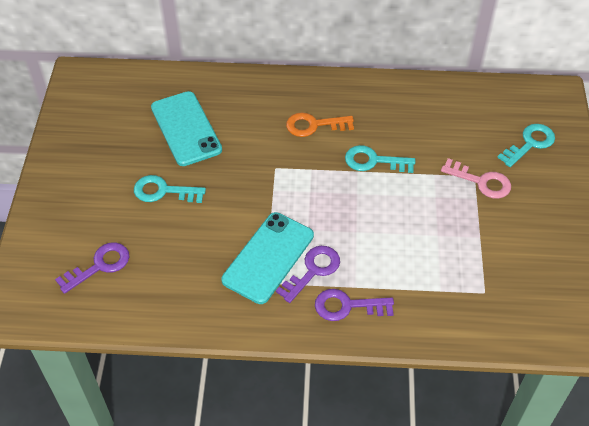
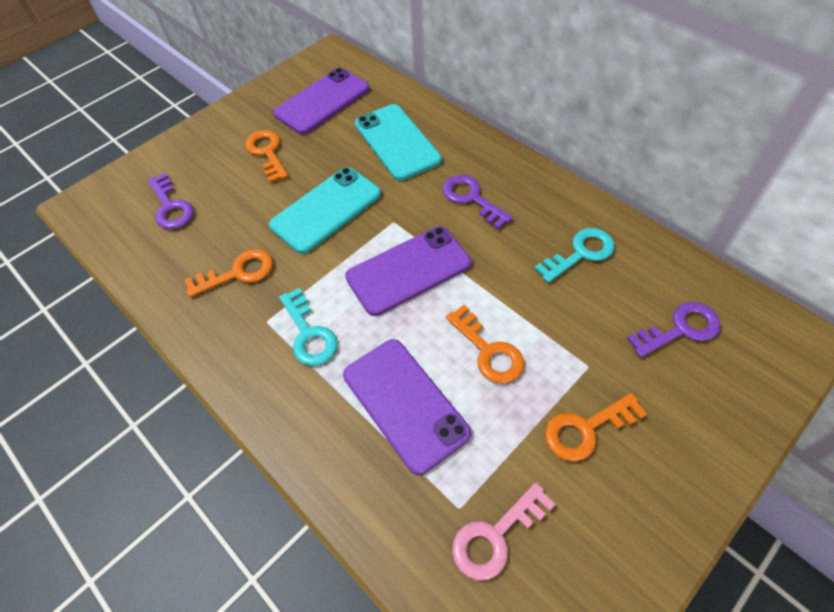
orange key: [286,112,354,137] = 1 -> [185,249,273,297] [246,130,288,183] [446,305,524,384] [545,393,647,462] = 4
purple phone: none = 0 -> [273,68,370,134] [343,339,471,475] [345,226,471,316] = 3
turquoise key: [134,175,206,203] [345,145,415,173] [497,124,555,167] = 3 -> [279,288,338,366] [534,228,615,283] = 2

